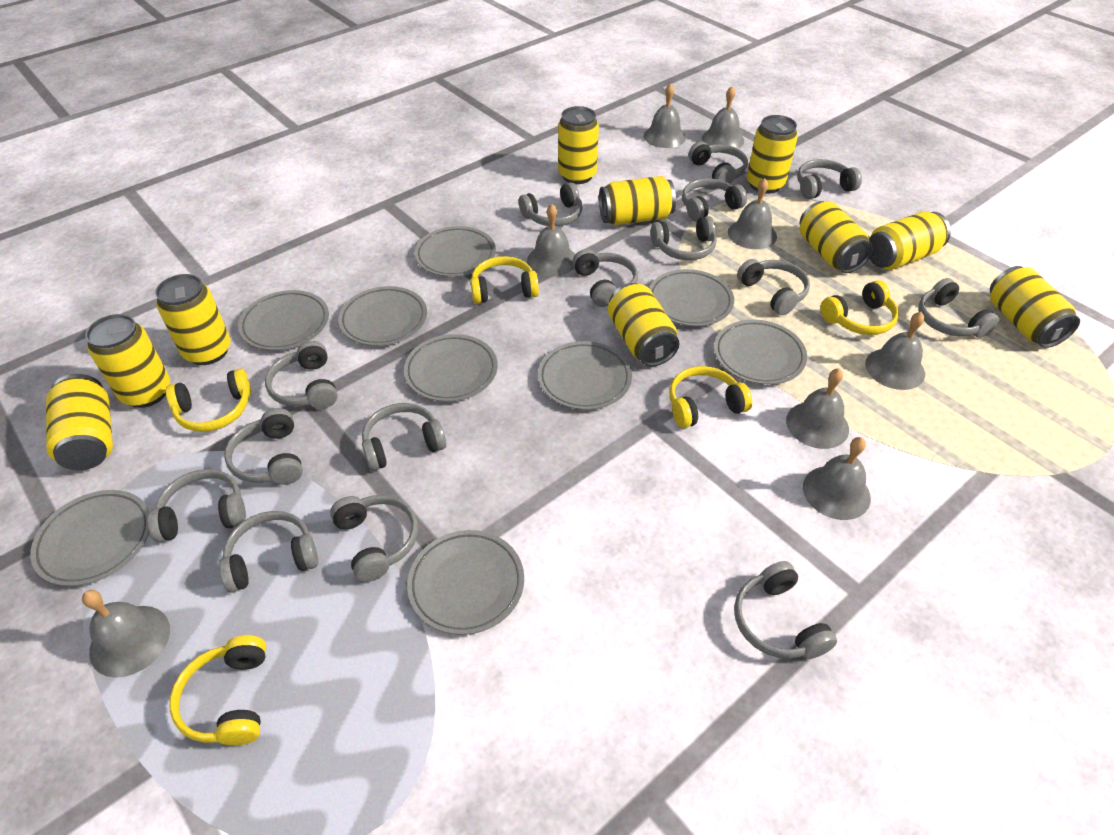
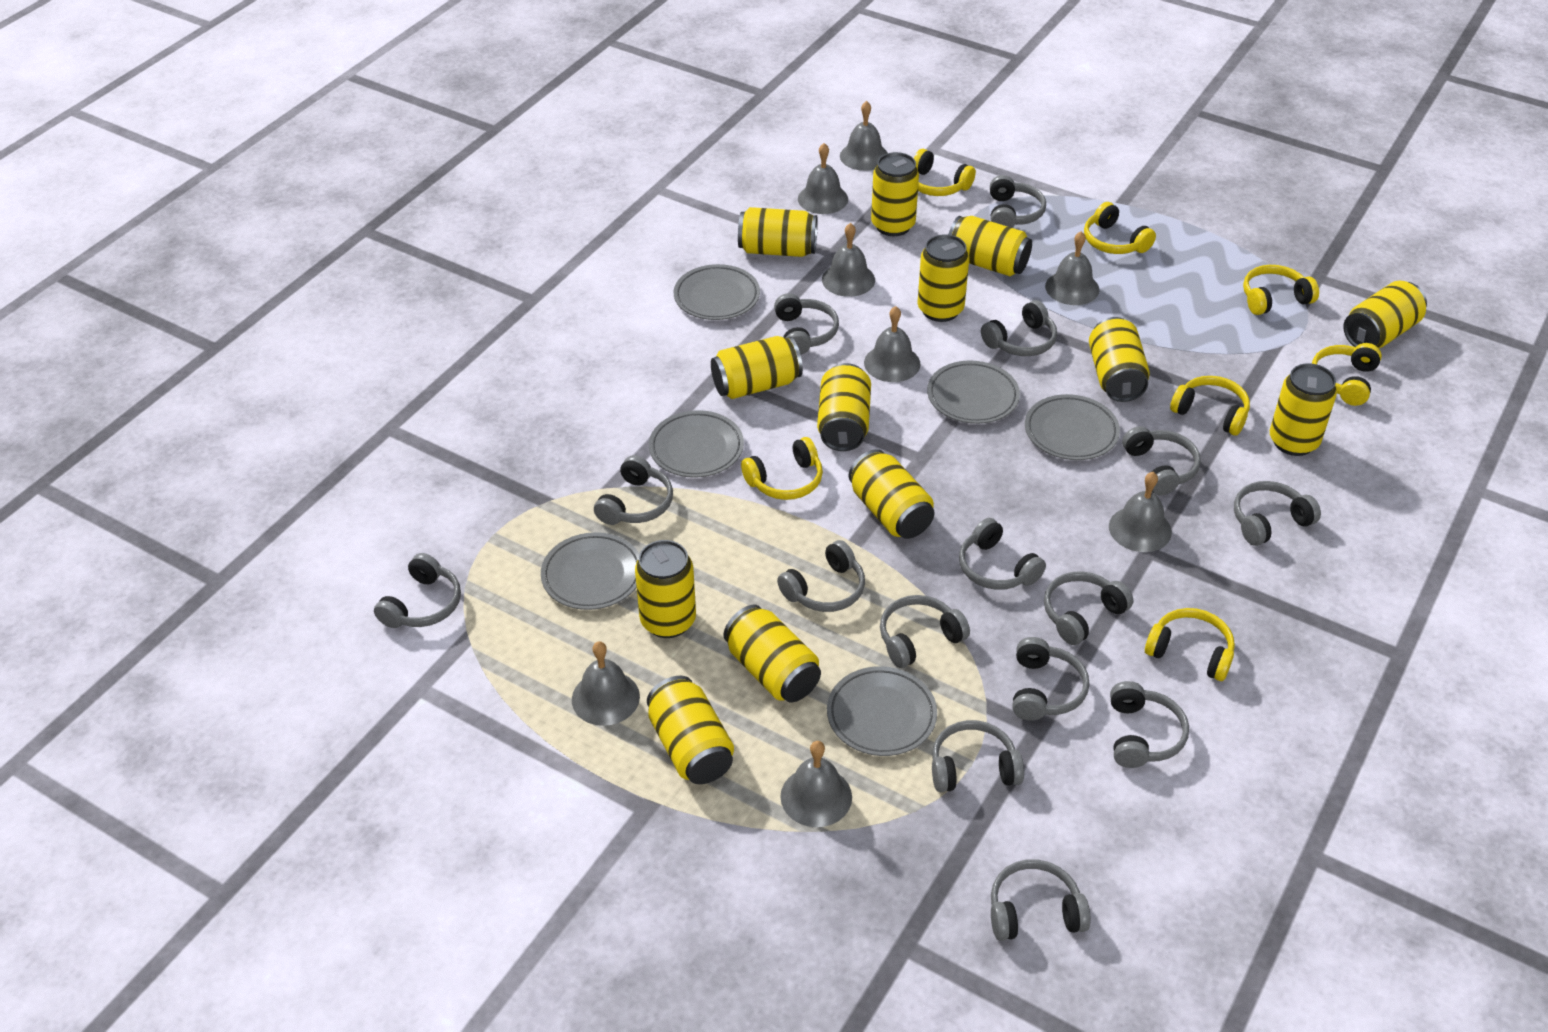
grey plate: [30,490,149,586] [238,290,329,351] [338,286,427,346] [404,334,498,402] [407,530,524,635] [415,226,496,277] [538,341,632,410] [649,269,734,326] [714,320,807,385] = 9 -> [541,532,639,610] [649,410,744,478] [674,264,760,320] [827,666,937,756] [927,361,1020,424] [1025,394,1120,460] = 6
yellow can: [46,374,113,470] [85,314,170,408] [155,274,231,365] [558,106,599,184] [599,176,676,225] [608,283,679,366] [747,115,798,194] [800,201,873,273] [869,211,951,270] [990,266,1080,348] = 10 -> [635,540,696,638] [647,676,734,784] [711,336,803,399] [724,605,821,702] [738,207,818,257] [817,363,871,451] [849,449,935,539] [871,152,919,236] [918,234,969,322] [948,216,1032,276] [1089,317,1150,402] [1270,363,1337,456] [1343,281,1427,348] = 13
yellow headphones: [166,369,251,432] [170,635,266,746] [470,256,539,304] [669,366,752,428] [821,280,899,335] = 5 -> [741,437,823,500] [914,149,976,196] [1084,202,1156,254] [1145,608,1235,681] [1170,376,1250,435] [1243,265,1319,315] [1312,343,1382,406] = 7

